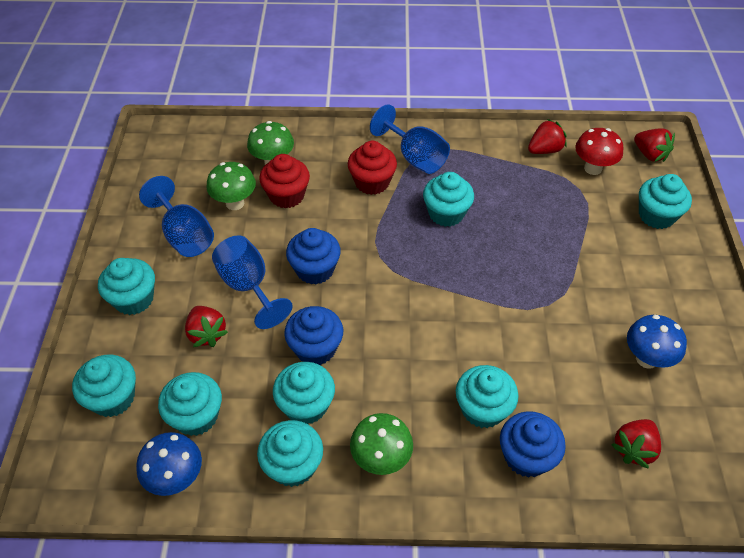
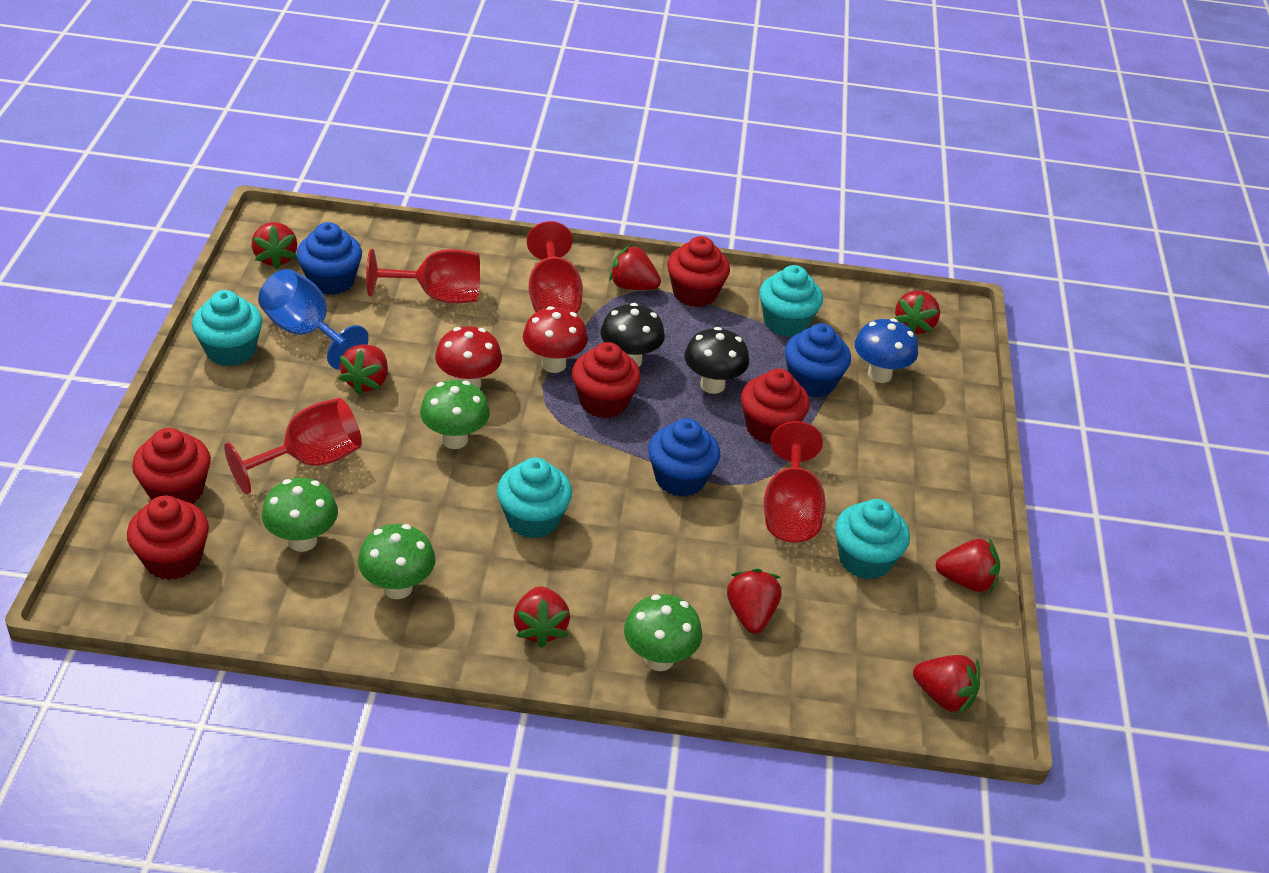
black mushroom: none = 0 -> [600,303,665,367] [684,327,749,394] = 2
blue goblet: [139,176,214,257] [212,235,293,329] [370,104,450,174] = 3 -> [258,269,369,370] = 1
blue mushroom: [136,432,202,496] [627,315,687,369] = 2 -> [855,318,918,383] = 1
green mushroom: [207,162,256,210] [247,121,294,165] [350,413,413,475] = 3 -> [262,478,338,552] [358,524,435,599] [420,380,490,449] [624,594,702,671] = 4
red cupcake: [259,154,310,208] [348,141,397,195] = 2 -> [127,495,209,580] [132,428,211,504] [572,342,641,418] [667,236,730,307] [741,368,810,444] = 5
red goblet: none = 0 -> [224,398,362,494] [366,249,480,303] [527,221,583,313] [763,421,826,542] = 4
red mushroom: [575,128,624,175] = 1 -> [435,326,502,389] [523,306,588,373] = 2
red strawberry: [185,306,228,347] [528,119,567,154] [611,419,661,469] [634,129,675,162] = 4 -> [252,222,297,269] [338,344,388,395] [513,586,570,648] [609,245,661,290] [727,568,782,634] [894,290,940,334] [913,655,980,715] [935,538,1000,592] = 8
turquoise cupcake: [72,355,136,417] [98,258,155,315] [158,372,222,436] [257,420,323,487] [273,362,335,424] [423,172,474,227] [456,365,519,428] [639,174,692,229] = 8 -> [192,290,262,366] [497,458,572,538] [759,265,823,337] [835,499,910,579] = 4

